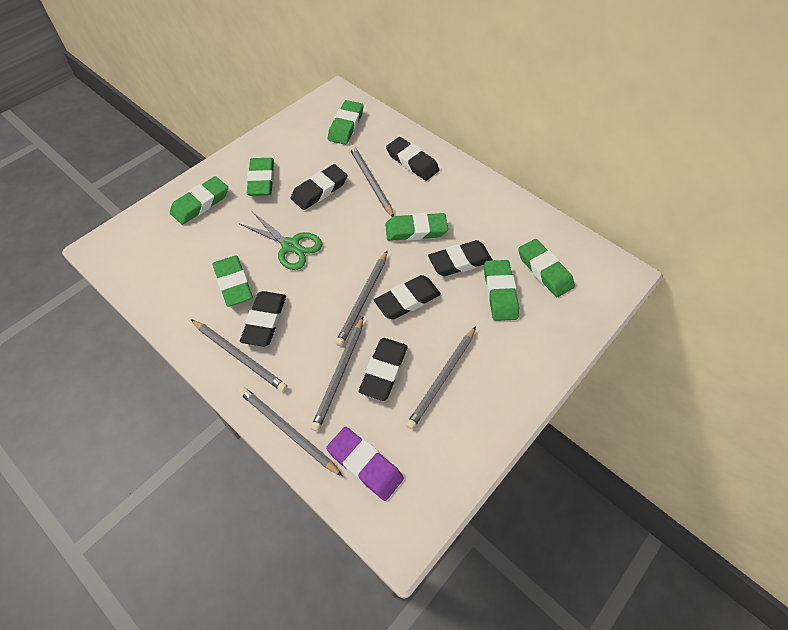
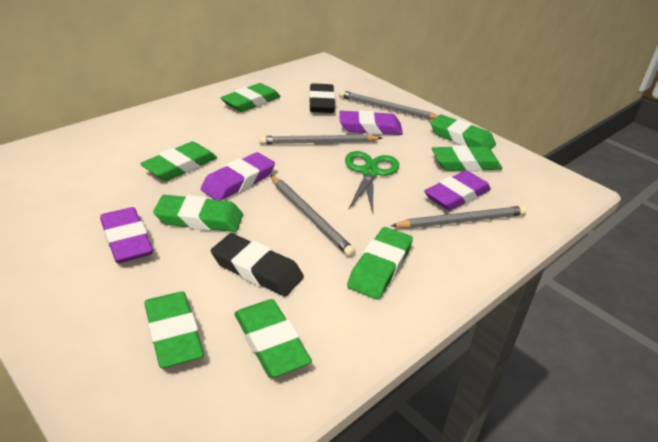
black eraser: [240,291,286,347] [291,164,348,210] [359,338,408,401] [374,275,441,319] [386,137,440,181] [428,240,492,276] = 6 -> [211,233,304,296] [309,83,335,113] = 2
green eraser: [170,176,228,225] [213,256,253,307] [246,158,274,196] [328,100,364,145] [385,213,448,241] [484,260,519,321] [518,239,575,297] = 7 -> [140,141,217,181] [145,292,204,368] [153,195,243,232] [220,83,280,112] [234,299,312,377] [347,227,413,299] [430,115,496,149] [432,145,502,171] = 8
grey pencil: [191,319,287,392] [239,387,342,476] [311,317,363,432] [335,250,388,346] [349,145,394,217] [406,326,476,429] = 6 -> [259,134,382,144] [270,175,356,257] [339,90,439,120] [391,206,527,229] = 4
purple eraser: [326,427,404,501] = 1 -> [100,207,153,263] [201,152,275,200] [339,110,403,135] [424,171,491,211] = 4

